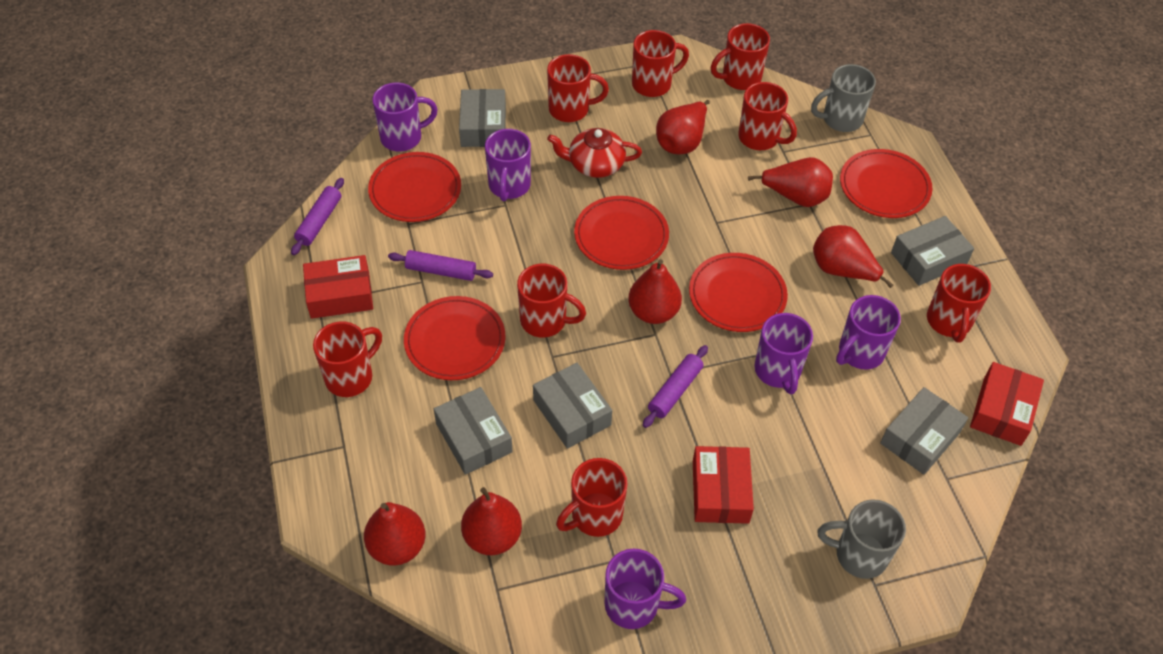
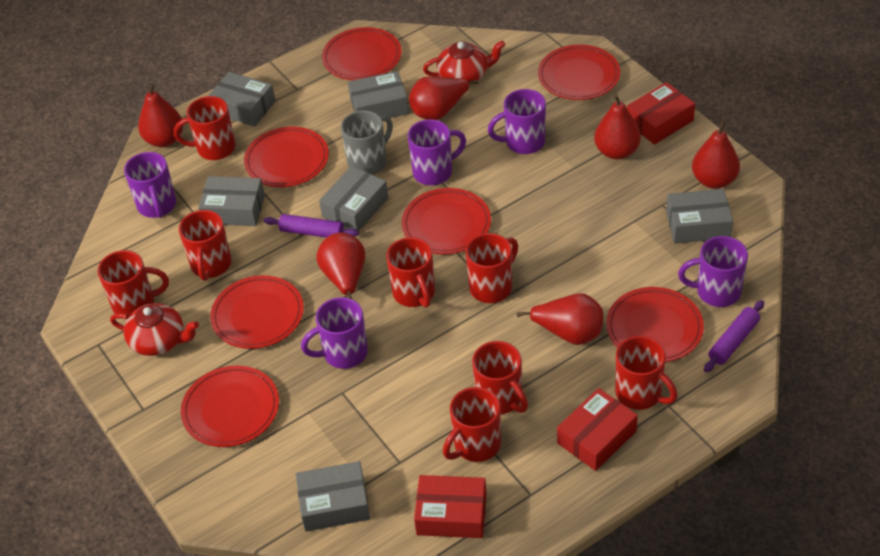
grey box: [434,387,513,475] [459,89,506,147] [533,363,612,449] [880,387,968,475] [891,216,974,286] = 5 -> [198,176,265,226] [208,72,275,127] [296,461,370,532] [319,166,388,231] [348,71,409,118] [666,189,733,244] = 6
grey mug: [811,64,876,132] [818,499,906,579] = 2 -> [341,110,393,175] = 1
purple rolling pin: [291,178,344,255] [388,250,493,281] [643,345,708,428] = 3 -> [264,214,359,238] [704,300,764,372] = 2
red plate: [368,152,461,222] [404,296,506,380] [574,196,669,270] [689,253,788,332] [840,149,932,218] = 5 -> [181,366,279,447] [210,275,304,349] [244,126,329,187] [322,27,402,80] [402,188,491,254] [538,45,620,100] [606,287,704,362] = 7
red teapot: [547,128,642,178] = 1 -> [110,303,199,356] [423,40,505,82] = 2

